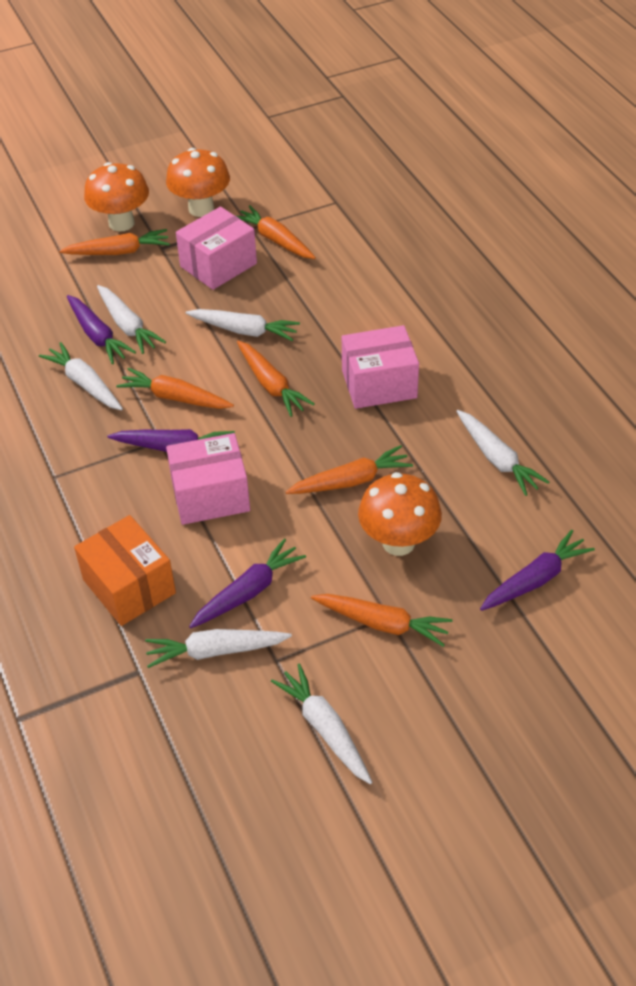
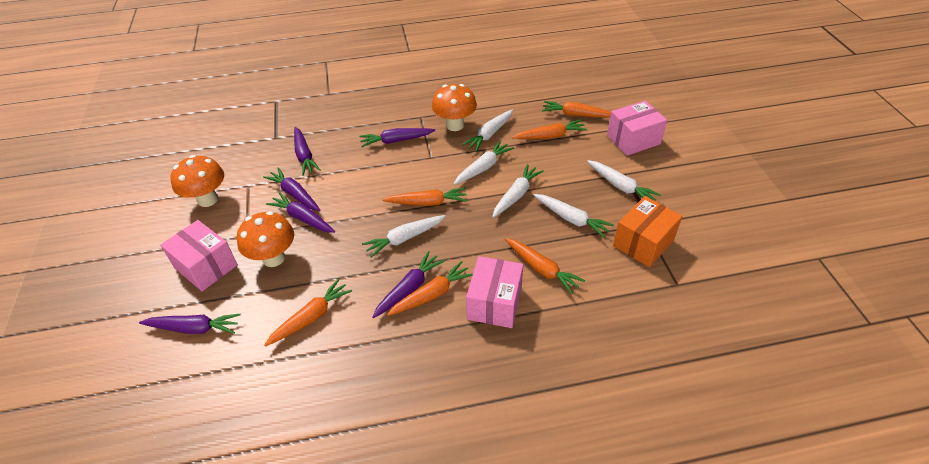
purple carrot: [67,295,136,364] [107,429,235,452] [189,538,306,628] [480,530,595,611] = 4 -> [139,314,240,334] [263,168,321,211] [266,192,335,233] [294,127,321,176] [359,128,435,147] [373,251,445,318] = 6

